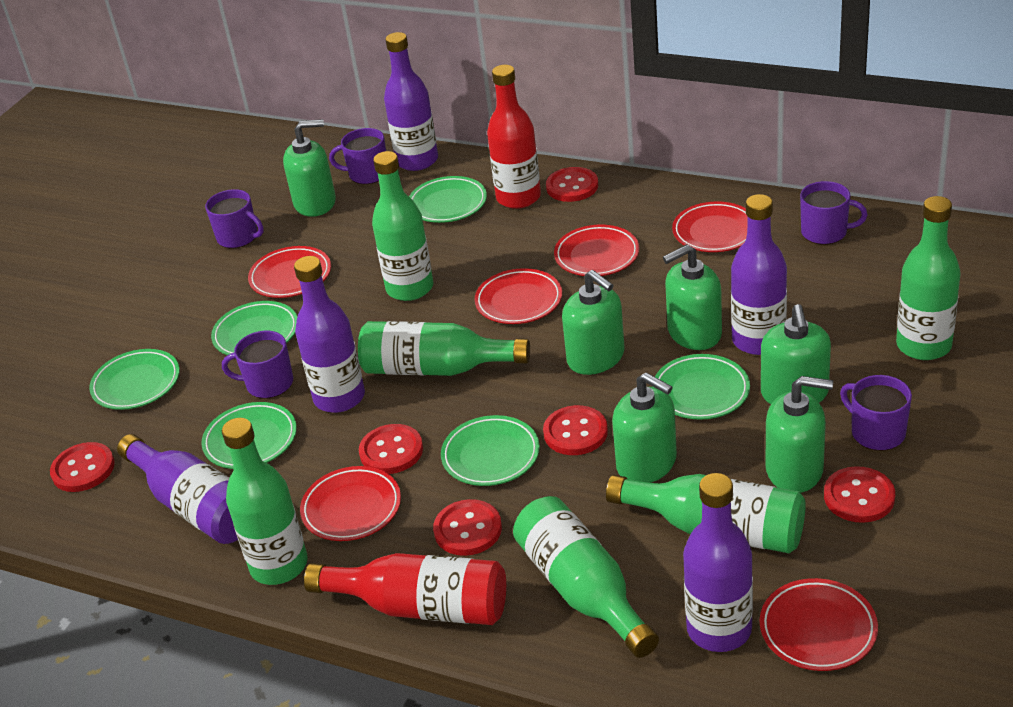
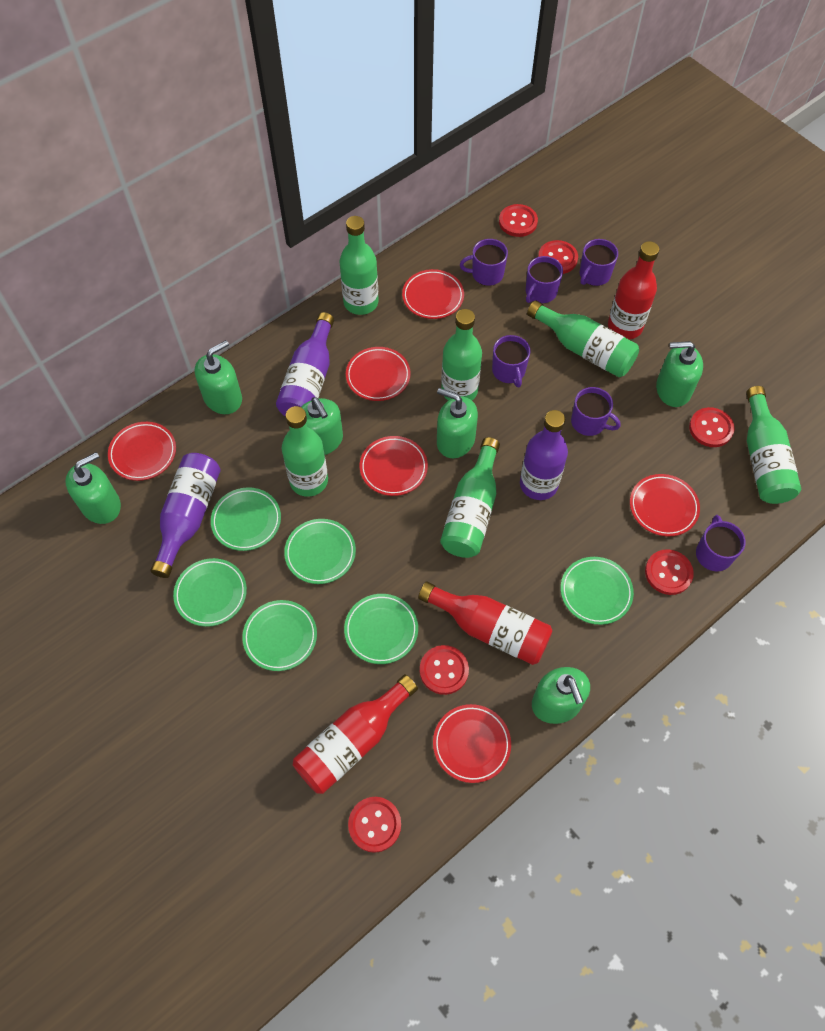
purple bottle: [117,434,238,544] [294,256,365,413] [384,32,438,171] [683,473,753,652] [731,194,787,355] = 5 -> [151,453,221,578] [276,312,334,417] [520,410,568,500] = 3
purple mug: [205,189,263,248] [222,331,293,399] [329,128,386,184] [800,181,867,245] [840,375,912,451] = 5 -> [460,239,508,286] [492,335,530,387] [526,256,563,303] [571,387,621,436] [580,239,618,286] [696,515,746,572] = 6
red bottle: [304,553,506,625] [487,65,541,209] = 2 -> [293,674,418,794] [418,581,552,665] [608,241,659,339] = 3

